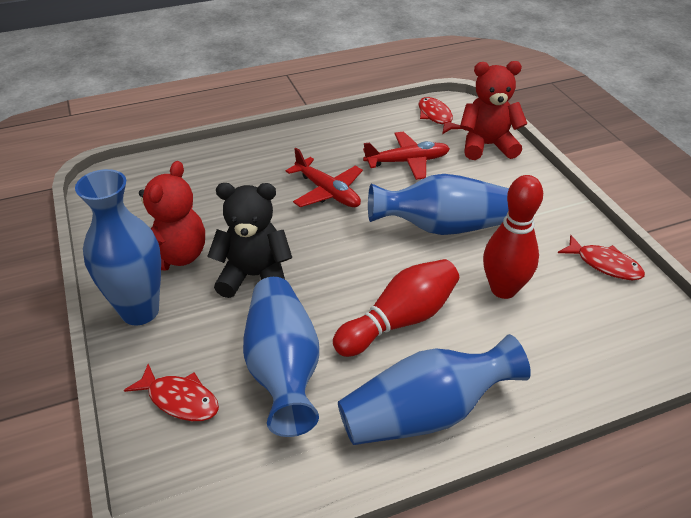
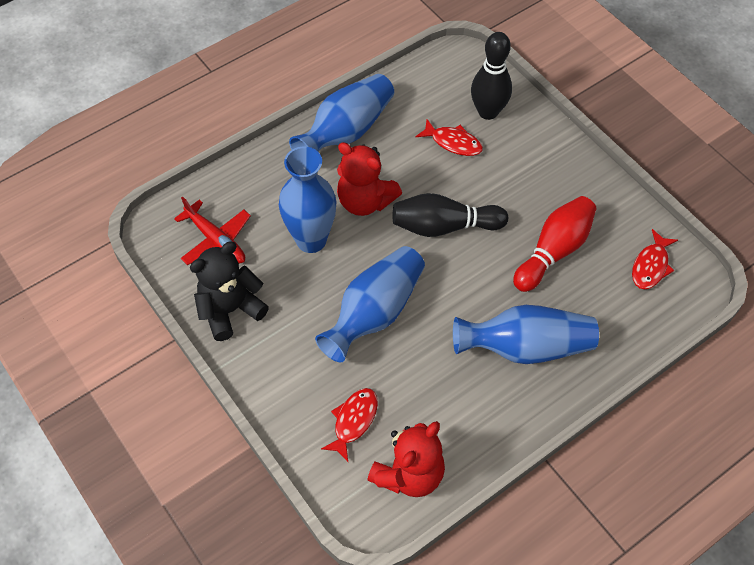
black bowling pin: none = 0 -> [393,193,508,237] [471,32,512,120] = 2
red bowling pin: [333,259,459,357] [483,175,543,299] = 2 -> [513,196,597,292] = 1
red plane: [286,148,363,207] [363,132,450,180] = 2 -> [174,197,251,265] = 1

